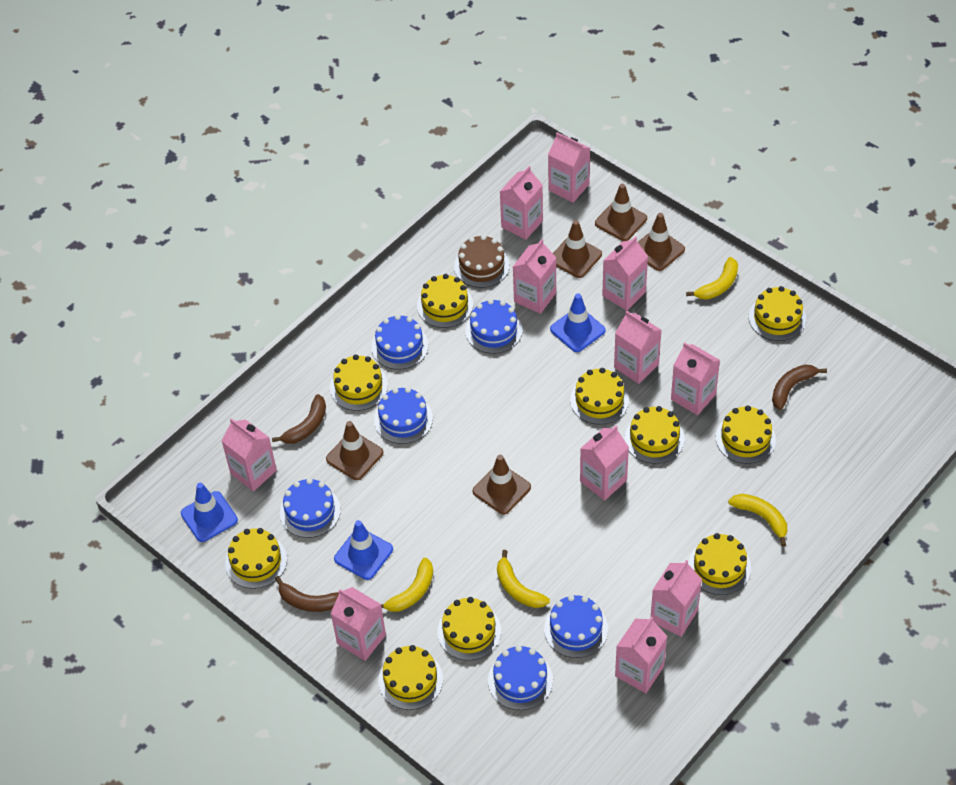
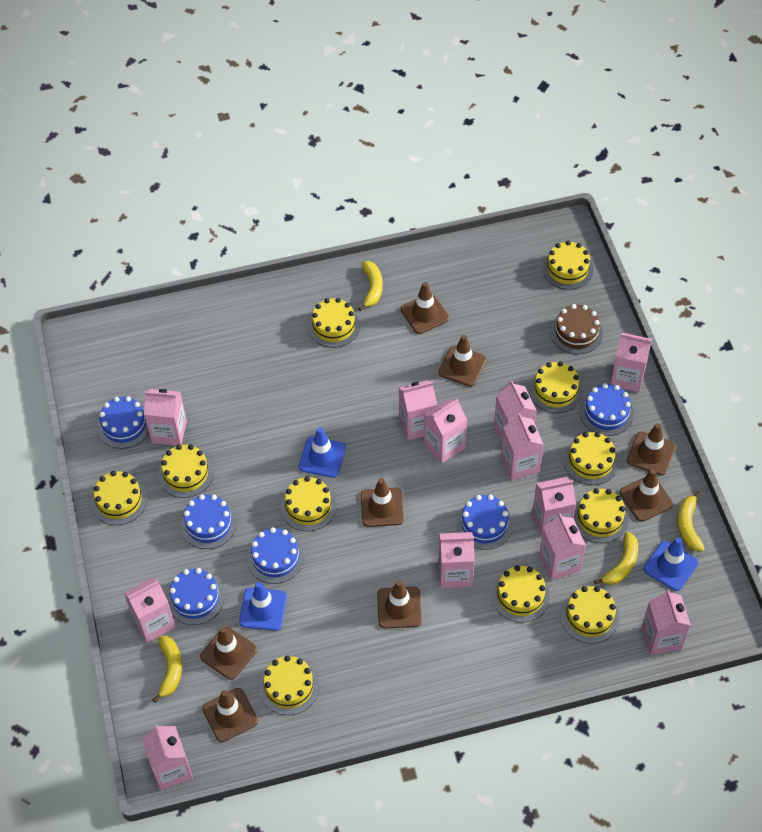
brown banana: [272,394,326,444] [275,576,339,612] [772,364,827,410] = 3 -> none = 0
brown traffic cone: [326,421,383,480] [473,455,531,515] [553,220,602,278] [595,184,647,241] [638,213,685,271] = 5 -> [200,627,257,680] [202,688,258,742] [361,478,404,527] [377,580,422,628] [401,282,449,334] [438,335,486,387] [620,469,673,522] [627,423,676,476] = 8
pink carton: [222,418,277,491] [330,587,386,661] [500,166,543,240] [513,239,556,314] [548,132,590,203] [580,426,629,501] [602,236,648,311] [614,311,661,384] [615,616,667,693] [651,560,702,637] [671,342,720,415] = 11 -> [124,577,176,643] [142,724,193,790] [144,389,187,446] [399,380,437,440] [424,399,467,463] [439,532,475,588] [494,381,537,440] [501,413,544,480] [533,477,576,537] [539,513,586,580] [611,333,652,392] [642,589,691,655] = 12
yellow cake: [225,528,287,589] [330,355,388,411] [378,645,443,710] [417,274,473,328] [437,597,501,660] [570,368,629,425] [625,406,684,464] [688,533,751,595] [716,405,776,464] [749,286,806,341] = 10 -> [91,471,147,525] [158,444,214,498] [259,655,319,715] [281,476,337,531] [308,298,360,348] [492,565,550,623] [529,361,583,413] [542,241,593,290] [561,586,619,643] [563,432,619,485] [574,488,628,543] = 11

